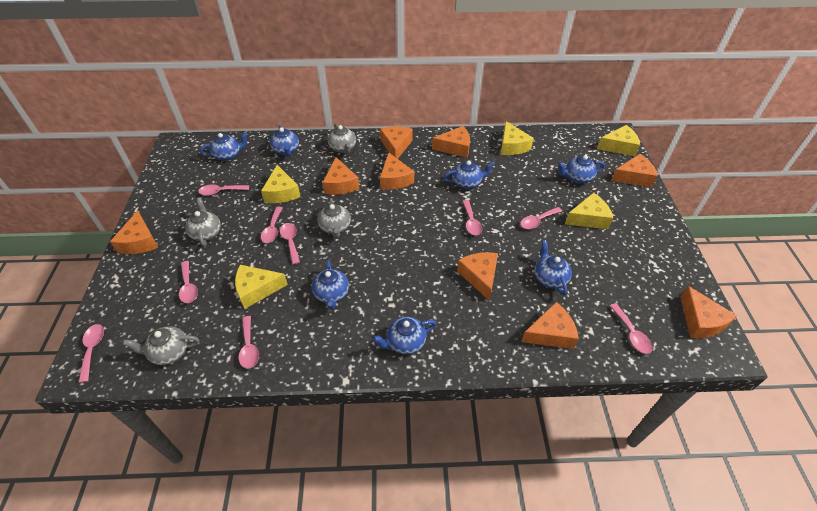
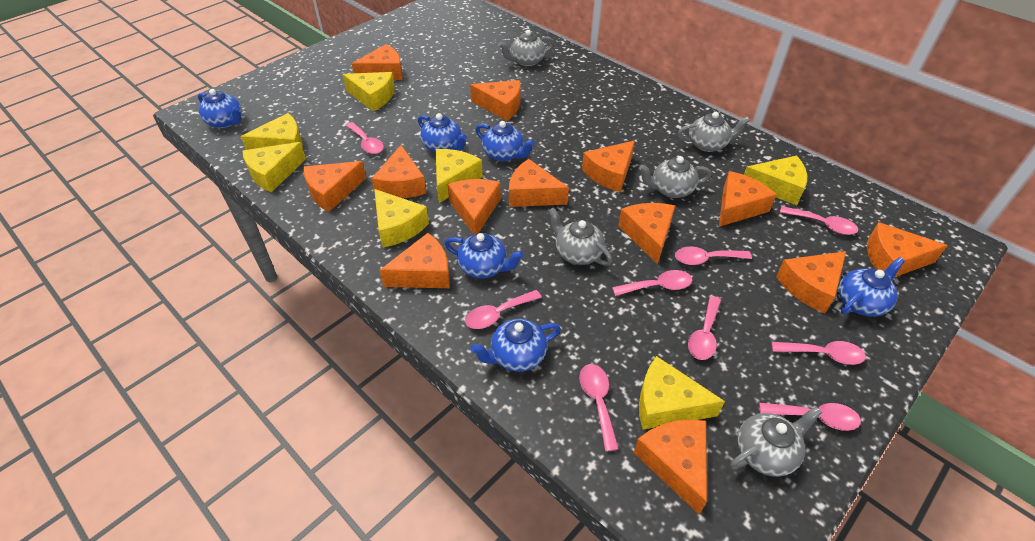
blue teapot: [200,132,248,161] [270,125,299,157] [312,260,349,310] [372,317,436,355] [443,160,494,189] [535,240,572,295] [558,155,605,183] = 7 -> [198,89,242,128] [418,113,467,153] [444,233,524,278] [471,319,561,372] [476,121,535,161] [839,257,905,317] = 6
grey teapot: [123,326,199,365] [185,198,221,247] [317,198,351,238] [328,123,356,154] = 4 -> [499,30,554,66] [548,208,612,266] [639,156,712,198] [678,112,750,152] [730,406,822,477] = 5
orange cheese: [110,211,158,254] [322,157,359,195] [380,127,413,159] [380,153,414,190] [432,126,470,158] [457,252,498,301] [521,302,579,349] [611,154,658,187] [680,286,737,338] = 9 -> [303,161,366,212] [352,44,403,80] [371,145,427,198] [380,233,450,288] [447,179,501,235] [470,80,520,121] [509,159,569,207] [582,141,635,192] [618,203,675,265] [634,419,707,514] [719,171,777,227] [776,251,846,313] [867,222,948,277] = 13
yellow cheese: [235,265,288,309] [261,165,301,203] [501,121,534,155] [565,193,613,229] [597,125,640,156] = 5 -> [241,113,303,150] [242,142,306,192] [342,72,395,111] [374,189,429,247] [436,149,483,203] [639,356,725,430] [744,155,807,205] = 7

